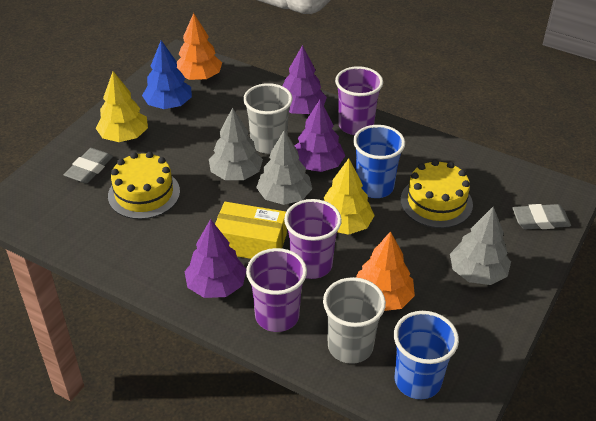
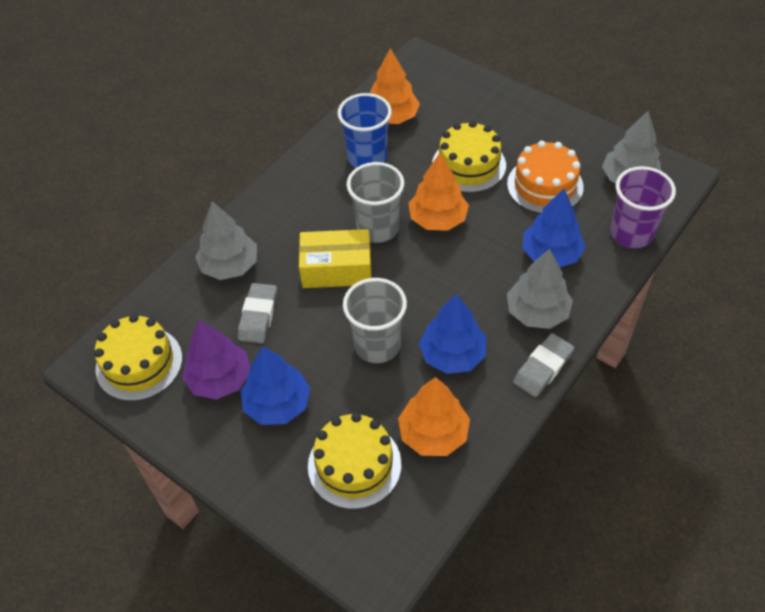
blue cup: [353,125,405,198] [394,311,459,399] = 2 -> [338,93,392,168] = 1
blue tree: [142,40,192,109] = 1 -> [241,346,310,425] [419,294,486,374] [522,188,586,267] = 3
orange cake: none = 0 -> [507,141,584,214] = 1
orange tree: [177,13,222,80] [356,231,415,311] = 2 -> [370,48,420,124] [398,377,470,456] [408,153,469,231] = 3
purple cup: [246,248,307,332] [284,199,342,279] [335,66,383,135] = 3 -> [611,166,676,248] = 1
purple tree: [184,219,246,298] [283,45,327,114] [294,100,345,172] = 3 -> [182,320,250,400] = 1
yellow cake: [108,152,180,219] [400,160,473,228] = 2 -> [94,314,182,401] [308,413,401,509] [432,121,506,193] = 3
yellow tree: [96,71,148,142] [324,158,375,235] = 2 -> none = 0

